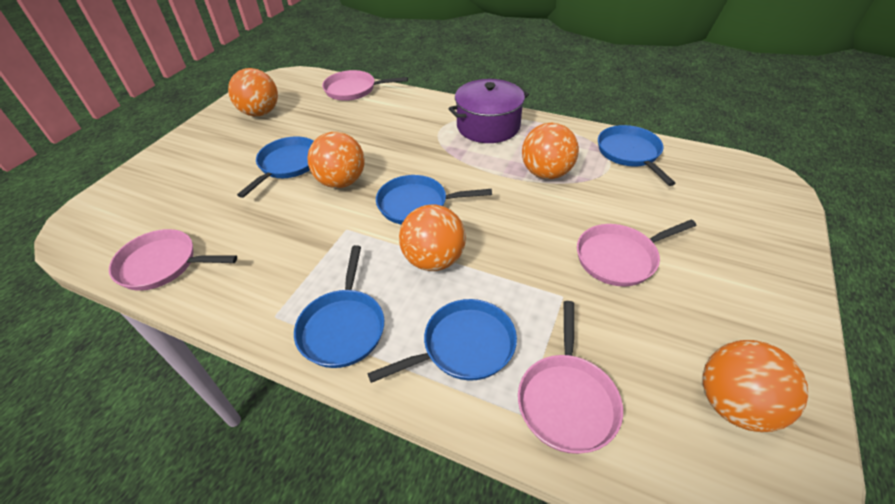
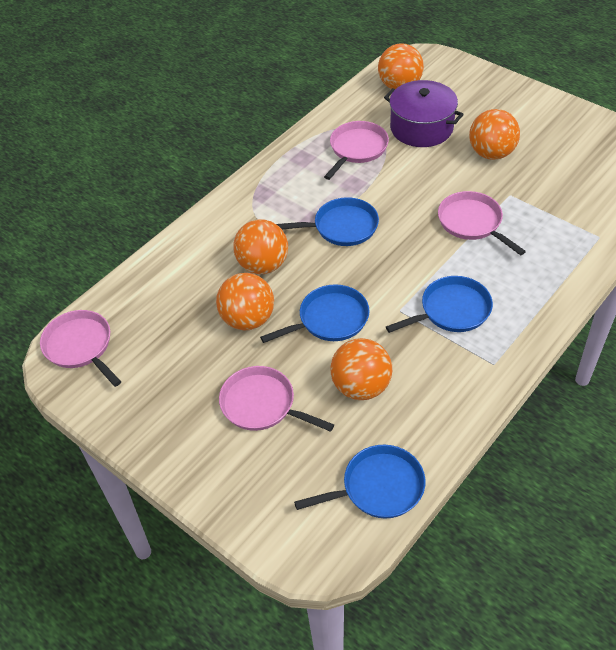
blue pan: [237,136,314,198] [294,245,384,368] [367,299,517,383] [376,175,492,225] [598,125,676,186] = 5 -> [260,284,370,343] [277,197,379,246] [294,445,426,518] [386,276,493,333] = 4

